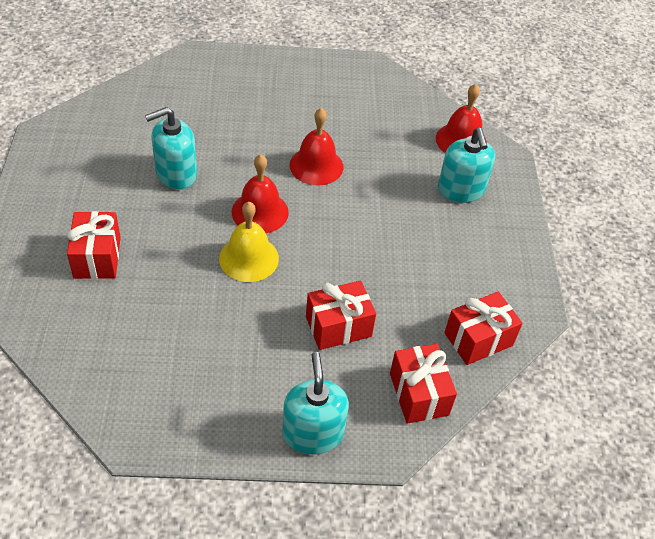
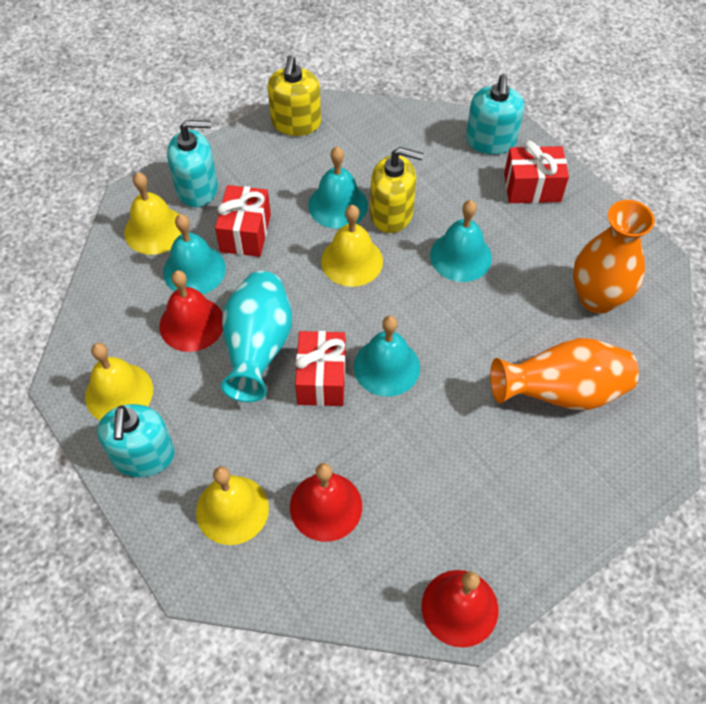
orange vase: none = 0 -> [490,338,639,410] [573,200,655,314] = 2
red gift: [67,211,121,279] [306,281,376,350] [390,344,457,424] [444,292,523,365] = 4 -> [215,185,271,257] [295,331,346,406] [504,140,569,203] = 3
turquoise bell: none = 0 -> [163,214,226,294] [308,147,368,229] [354,316,420,397] [430,200,492,282] = 4
turquoise vase: none = 0 -> [221,271,292,402] = 1
yellow bell: [219,202,279,282] = 1 -> [85,343,153,420] [124,173,181,255] [196,466,269,545] [321,205,383,287] = 4
yellow soap dispenser: none = 0 -> [268,55,321,136] [370,147,423,233] = 2

